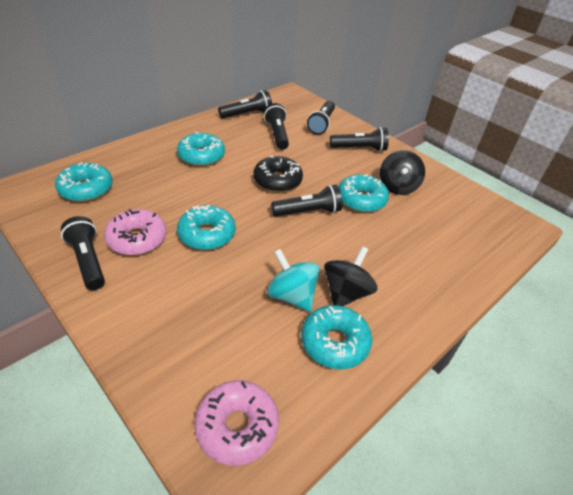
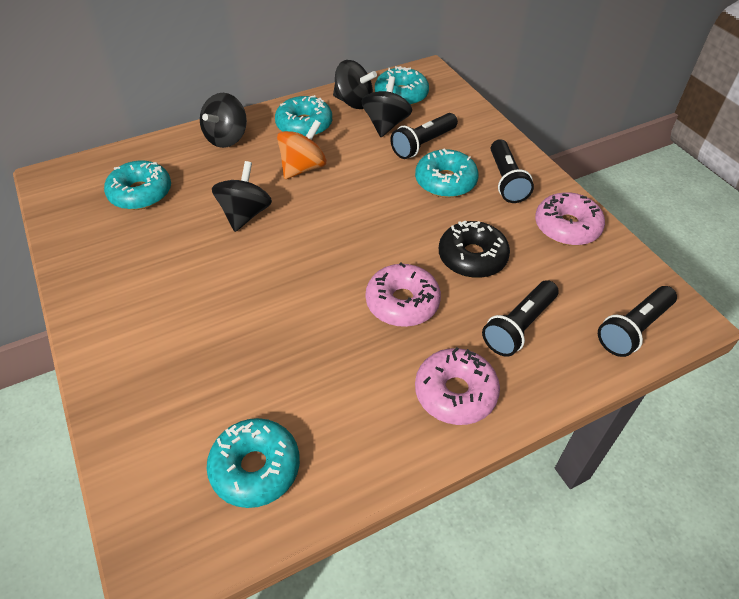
black flashlight: [61,216,105,290] [218,90,272,119] [264,103,289,150] [271,185,342,216] [307,101,335,135] [330,127,389,152] = 6 -> [390,113,458,159] [482,280,558,357] [491,139,534,203] [598,286,677,357] = 4
black spinning top: [324,246,377,306] [380,150,425,195] = 2 -> [200,93,247,148] [212,161,272,232] [333,60,377,109] [361,76,412,137] = 4
orange spinning top: none = 0 -> [277,120,326,179] = 1
pink donut: [104,209,166,255] [194,380,279,466] = 2 -> [366,262,441,327] [415,347,500,425] [535,192,605,245] = 3
turquoise spinning top: [267,249,320,312] = 1 -> none = 0

